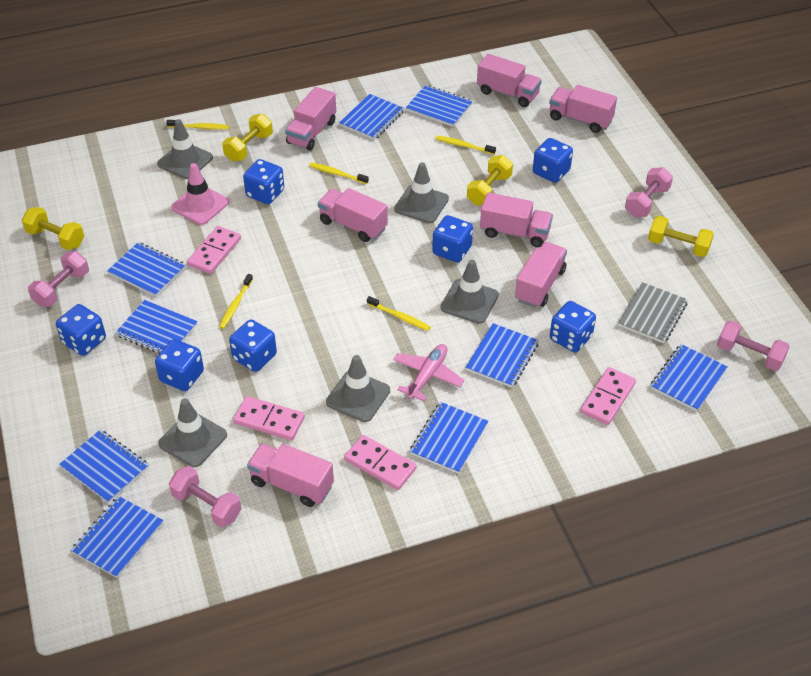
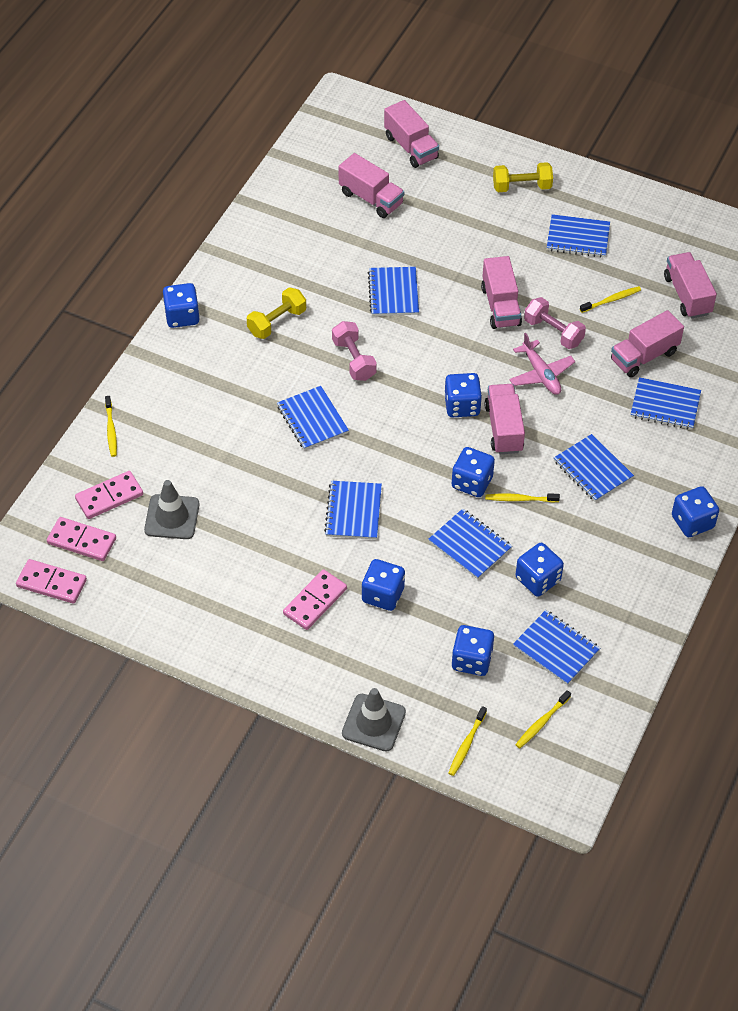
blue notebook: [59,430,149,503] [71,496,163,578] [107,242,186,297] [115,300,198,354] [339,94,404,140] [406,85,473,127] [410,402,488,474] [466,323,539,388] [651,344,728,412] = 9 -> [277,386,349,450] [324,481,382,540] [368,267,419,316] [428,509,512,579] [513,610,600,685] [547,214,610,258] [554,434,634,502] [630,377,701,430] = 8
grey notebook: [618,282,688,344] = 1 -> none = 0
grey traffic cone: [157,119,213,179] [158,398,227,467] [326,355,390,422] [394,162,449,223] [441,260,499,324] = 5 -> [144,480,199,539] [342,688,406,752] = 2
pink dumbbell: [28,251,89,307] [169,466,242,527] [625,167,673,217] [717,320,790,371] = 4 -> [332,321,377,381] [524,297,586,349] = 2
pink traffic cone: [171,163,229,225] = 1 -> none = 0
pink truck: [247,443,334,507] [285,87,336,151] [318,188,388,242] [477,54,542,107] [480,193,553,247] [515,242,567,308] [549,85,617,133] = 7 -> [339,153,404,218] [384,100,439,168] [481,256,522,329] [484,384,525,454] [611,310,684,377] [664,252,717,319] = 6
yellow dumbbell: [22,207,84,250] [222,114,273,162] [467,155,513,205] [648,216,714,257] = 4 -> [247,287,306,339] [493,162,553,192] = 2

